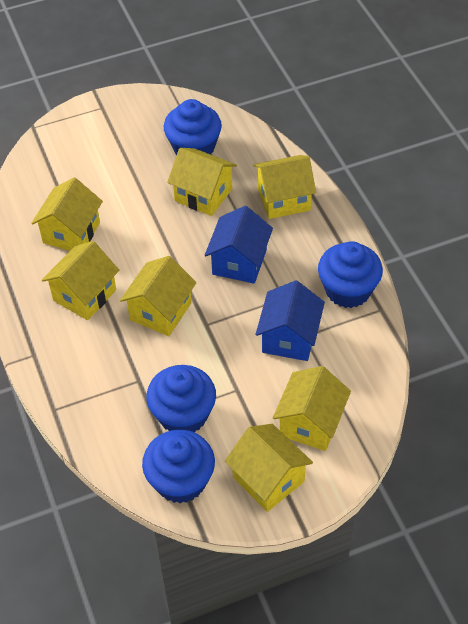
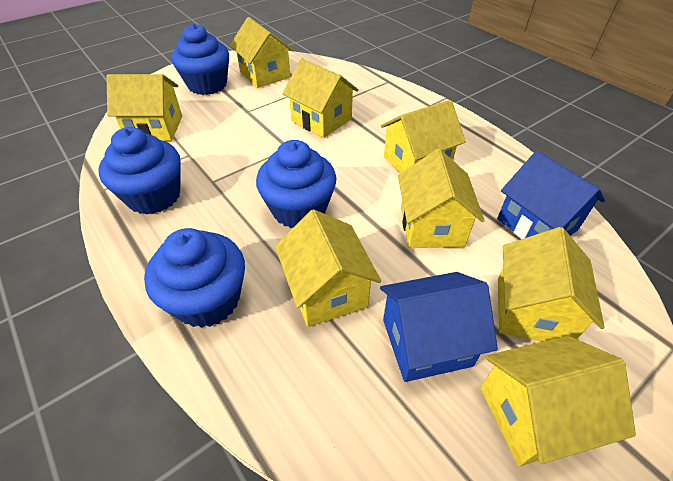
yellow house: [31,177,103,251] [42,241,119,320] [120,256,197,336] [167,148,237,216] [225,424,313,512] [253,155,316,219] [273,366,351,451] = 7 -> [107,74,182,141] [230,17,294,88] [275,209,381,327] [283,59,359,138] [381,100,466,174] [398,149,485,248] [480,336,636,466] [498,227,605,342] = 8

